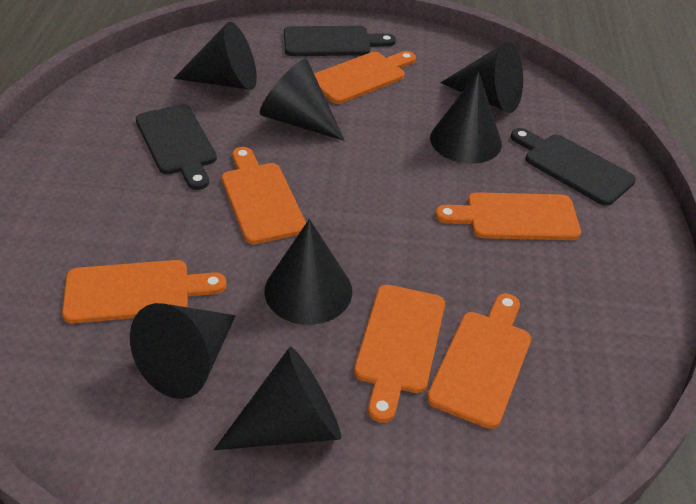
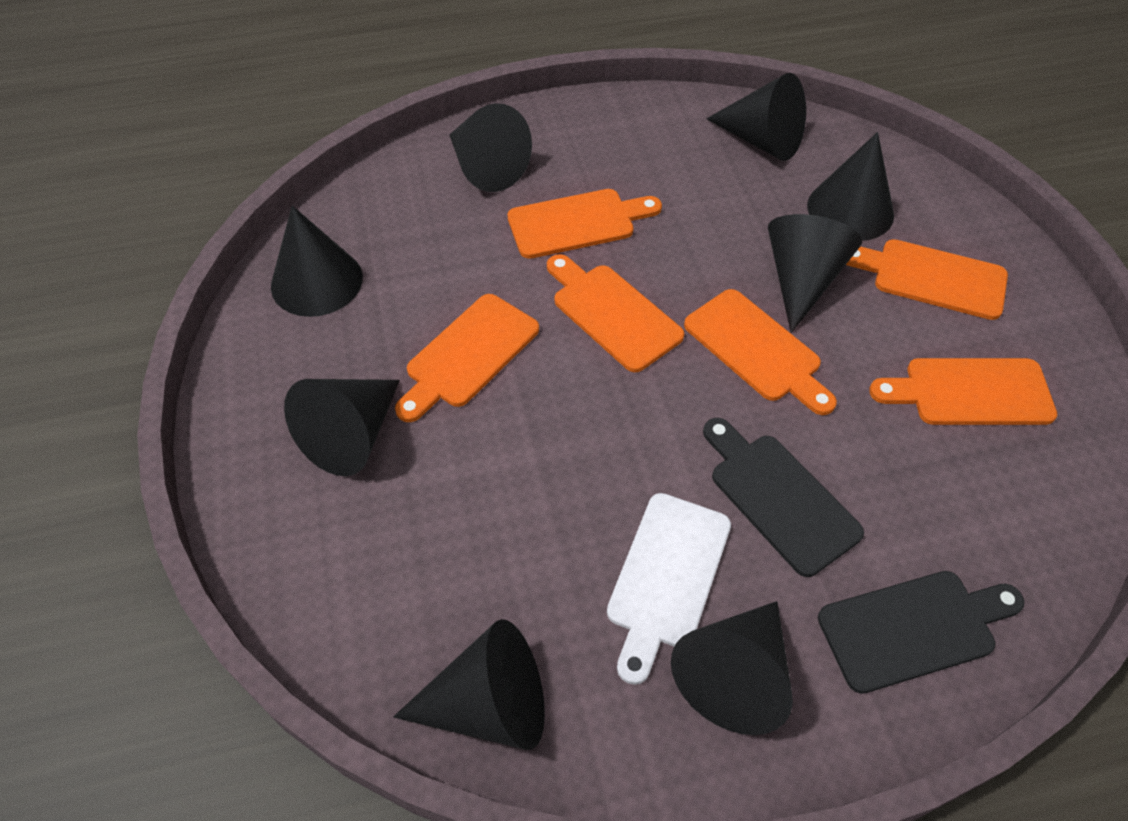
black cone: [130,303,236,399] [174,22,257,90] [214,347,341,450] [260,59,345,141] [264,219,352,325] [430,72,502,164] [440,42,523,113] = 7 -> [271,206,363,317] [284,379,400,476] [393,619,545,750] [449,103,532,192] [671,601,793,735] [706,73,806,161] [768,214,862,333] [807,132,894,241] = 8
black cutting board: [136,104,217,190] [284,26,396,56] [511,128,636,206] = 3 -> [703,418,864,577] [818,571,1024,694] = 2
white cutting board: none = 0 -> [607,493,731,685] = 1

